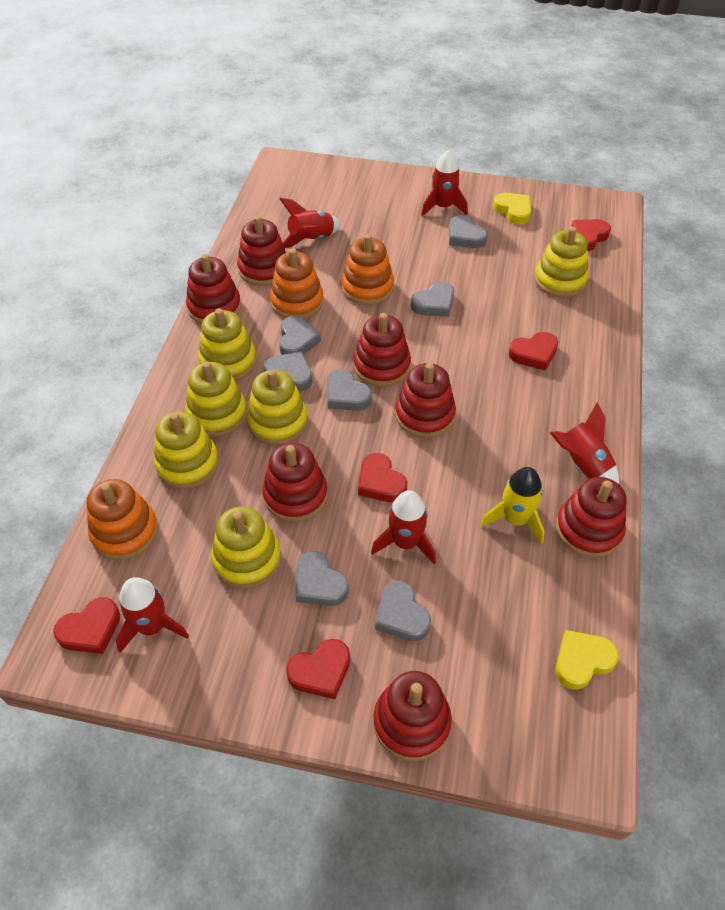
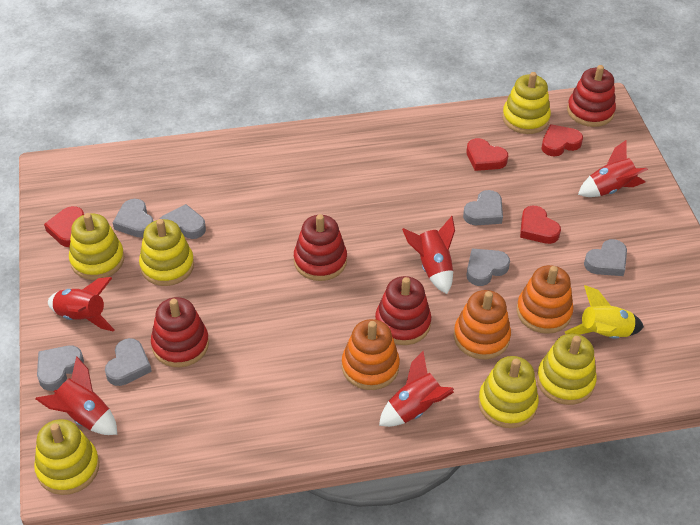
red heart: [53,597,120,654] [286,639,350,699] [358,453,407,502] [509,332,558,371] [571,219,611,251] = 5 -> [44,206,84,247] [466,138,508,171] [520,206,561,244] [542,124,583,157] = 4
red stacking toy: [186,254,241,324] [237,215,286,286] [262,443,328,522] [354,313,411,387] [373,671,452,761] [395,363,456,438] [556,477,627,558] = 7 -> [151,297,209,367] [294,214,347,281] [375,276,431,345] [567,65,616,127] = 4
yellow heart: [493,193,531,225] [555,630,619,690] = 2 -> none = 0

